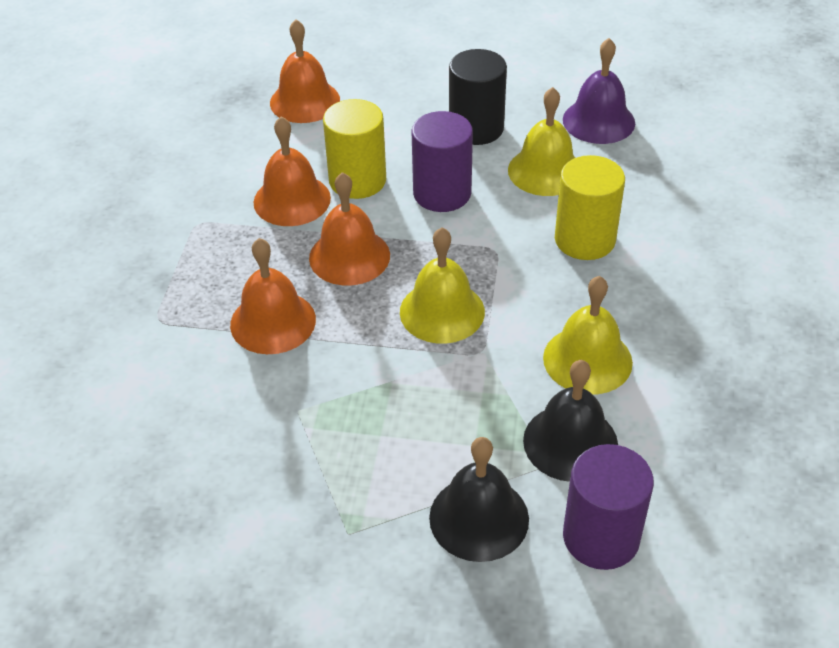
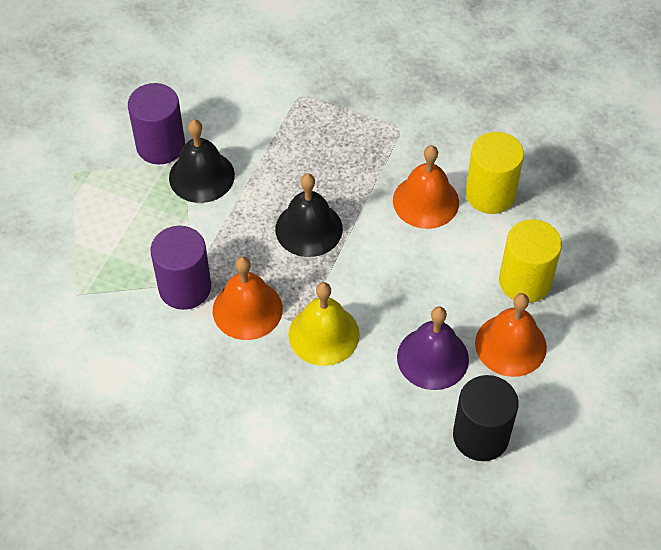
orange bell: [230,238,316,354] [254,116,331,226] [270,19,340,123] [309,172,390,285] = 4 -> [213,257,283,340] [393,145,459,229] [475,293,547,377] = 3
yellow bell: [400,228,485,344] [508,87,576,196] [543,276,633,394] = 3 -> [289,282,360,366] = 1

